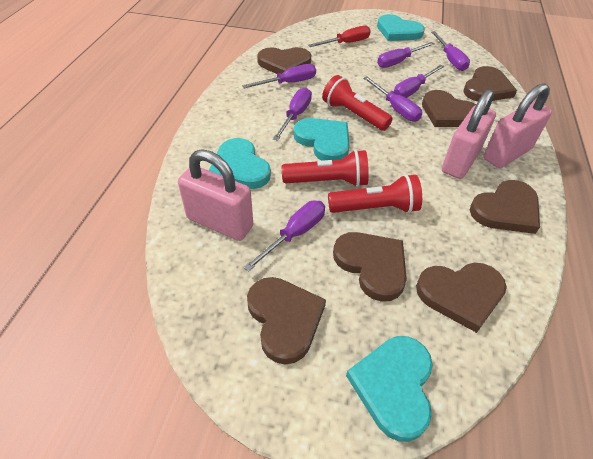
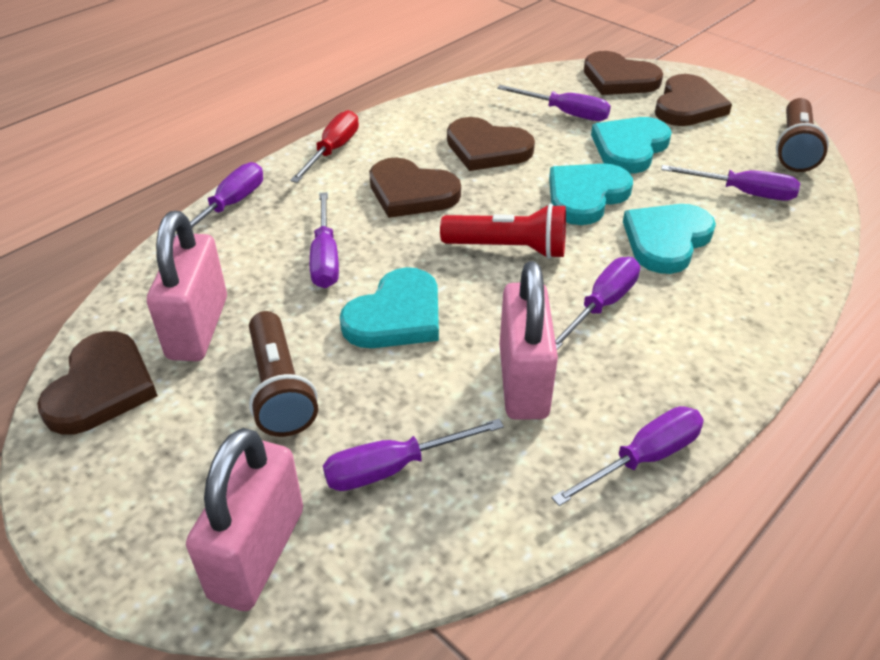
brown flashlight: none = 0 -> [249,311,318,437] [776,98,829,172] = 2
brown heart: [247,277,326,364] [257,47,311,74] [333,232,407,302] [416,263,507,333] [422,90,476,127] [463,66,517,101] [470,180,540,234] = 7 -> [37,331,158,435] [369,157,461,218] [447,117,535,171] [584,51,663,95] [655,74,732,126] = 5
red flashlight: [282,149,369,187] [322,75,393,131] [328,174,422,213] = 3 -> [440,204,566,259] = 1

